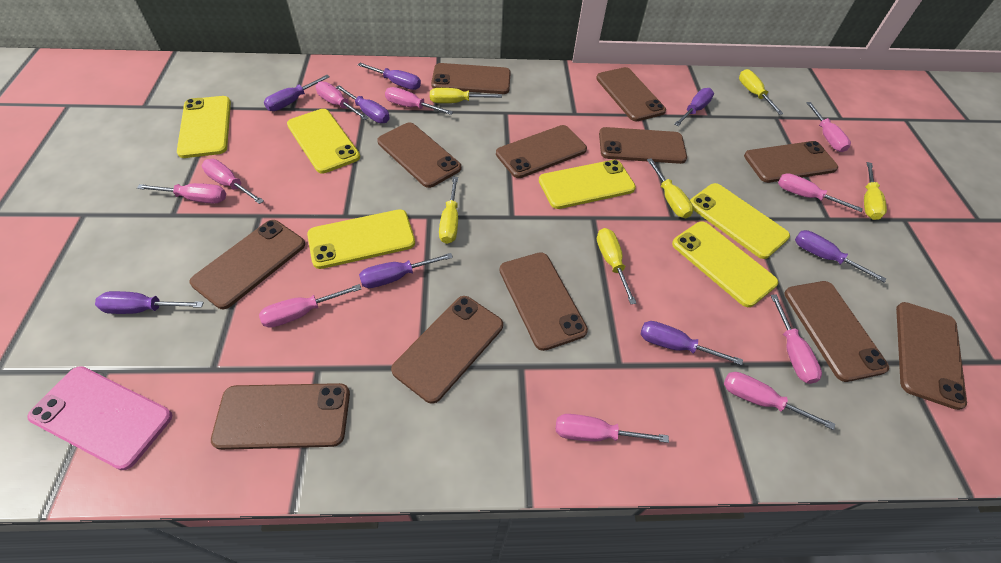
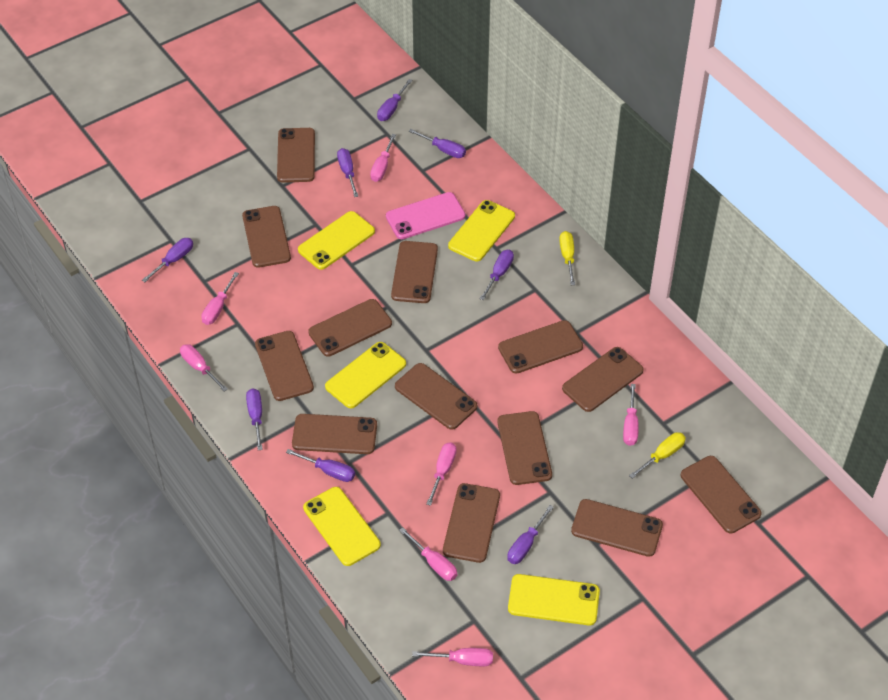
brown phone: [190,220,305,309] [211,383,350,450] [377,123,461,188] [391,296,503,404] [431,63,511,94] [496,125,587,178] [499,252,588,351] [596,67,666,121] [599,127,687,164] [744,141,838,183] [784,281,889,382] [896,302,967,410] = 12 -> [242,206,291,268] [255,331,314,401] [277,128,315,183] [292,414,377,454] [308,299,392,357] [391,241,438,303] [395,363,477,430] [443,483,500,563] [497,411,552,485] [498,320,583,374] [562,347,644,412] [571,499,663,557] [681,456,762,533] = 13
pink screwdriver: [137,183,226,204] [202,159,264,204] [259,284,361,328] [316,81,369,120] [385,87,453,115] [556,414,669,443] [724,372,835,430] [770,294,822,384] [778,173,863,212] [806,102,851,152] = 10 -> [180,344,228,392] [201,272,239,325] [370,134,396,182] [399,527,457,581] [412,648,493,666] [426,442,457,506] [623,384,639,446] = 7
yellow phone: [177,96,231,158] [287,109,360,174] [307,209,415,269] [539,160,636,209] [672,222,778,307] [690,183,790,259] = 6 -> [298,211,375,270] [303,487,381,566] [325,342,406,408] [448,200,515,262] [508,574,600,625] = 5
yellow screwdriver: [430,88,502,103] [439,177,458,244] [597,228,636,304] [647,158,693,218] [739,69,784,115] [864,162,887,220] = 6 -> [559,231,575,285] [629,432,686,479] = 2

